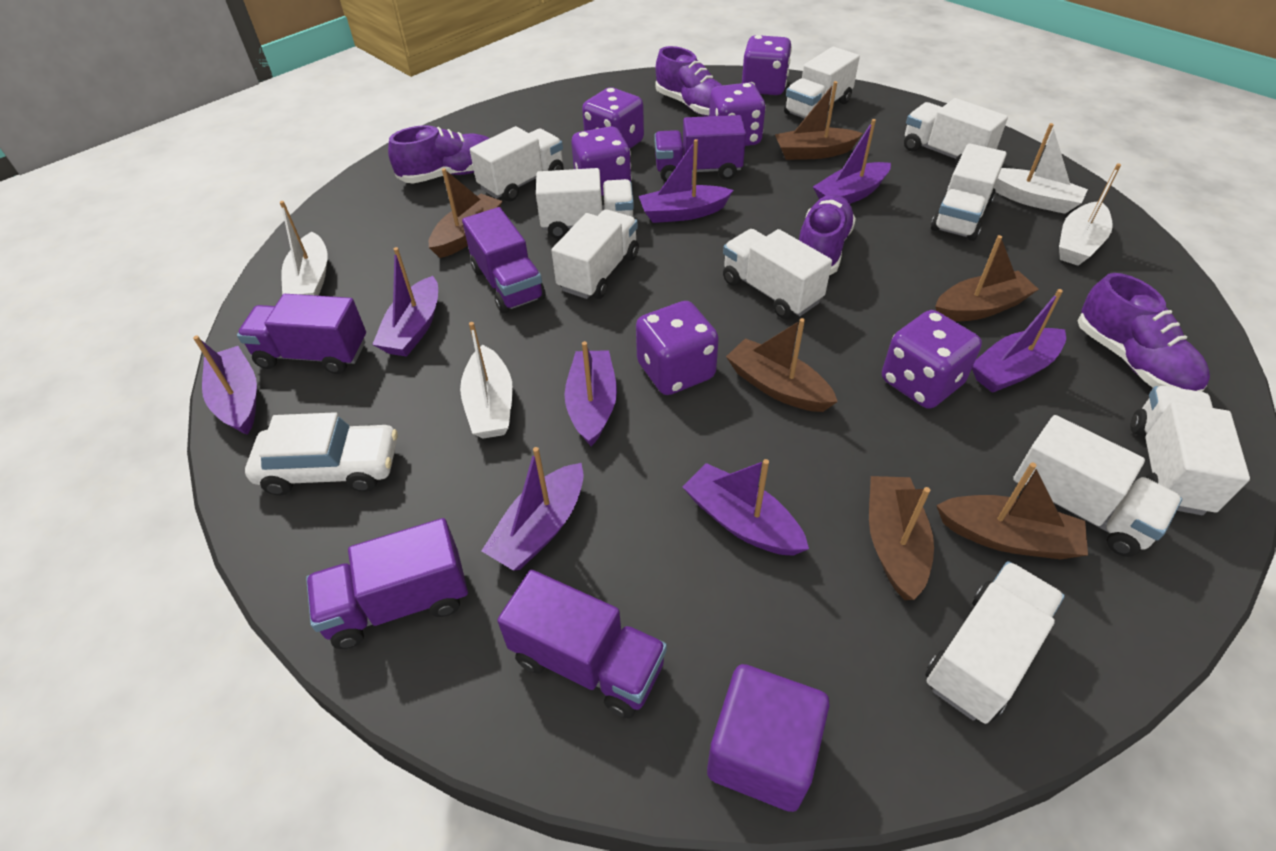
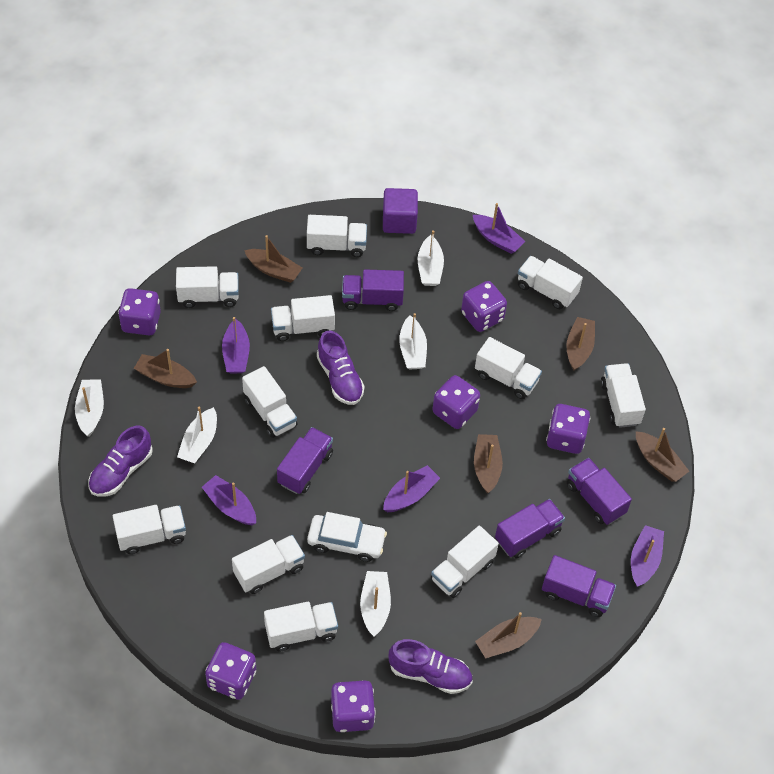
purple boat: [193,336,257,435] [372,247,438,357] [482,447,584,571] [564,341,617,446] [639,139,734,223] [683,459,809,556] [813,119,891,204] [972,289,1066,393] = 8 -> [202,475,256,525] [222,317,250,374] [383,465,440,512] [473,203,526,254] [631,525,664,587] = 5
purple shoe: [388,125,489,184] [655,46,722,116] [799,195,856,275] [1078,273,1210,392] = 4 -> [88,426,153,496] [317,330,365,405] [389,639,473,694] = 3
white boat: [280,201,328,296] [460,322,513,439] [994,123,1088,214] [1059,163,1121,266] = 4 -> [75,380,104,437] [177,407,217,463] [360,571,391,636] [399,313,427,370] [418,230,444,286] = 5
white truck: [470,126,564,202] [536,168,634,239] [551,209,639,299] [723,229,832,319] [784,47,860,119] [904,98,1008,166] [925,561,1065,724] [931,143,1007,241] [1013,415,1182,557] [1130,386,1250,515] = 10 -> [113,505,186,554] [176,266,239,308] [232,535,305,594] [242,366,297,438] [264,602,338,651] [271,295,335,341] [307,215,367,257] [431,526,499,598] [475,337,542,399] [518,256,583,309] [601,363,646,428] = 11

